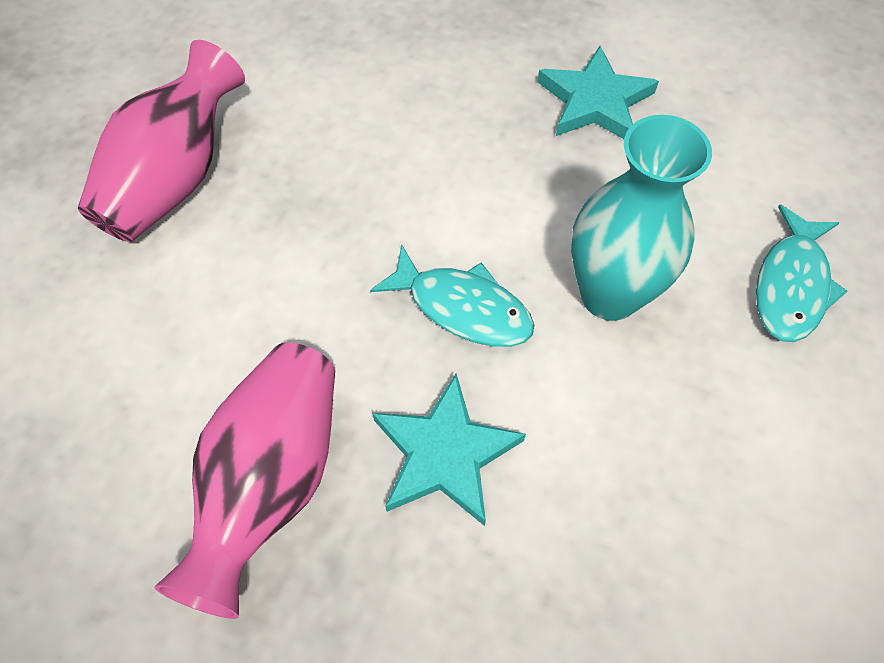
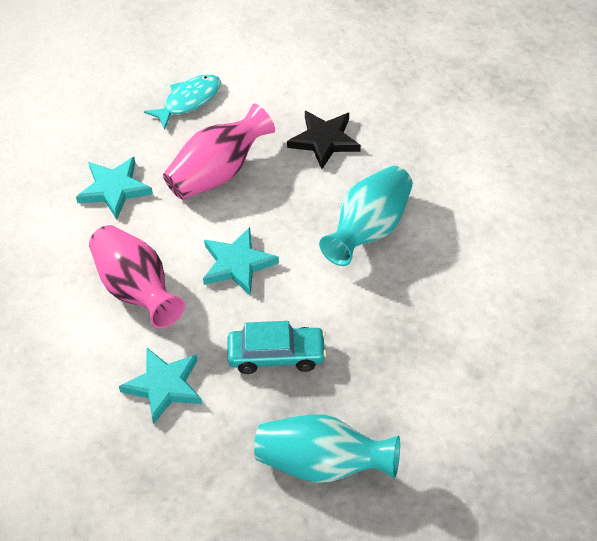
black star: none = 0 -> [287,111,361,169] = 1
turquoise car: none = 0 -> [228,321,327,374] = 1
turquoise fish: [370,245,534,347] [756,204,847,342] = 2 -> [144,74,221,129] = 1
turquoise star: [372,374,526,526] [537,46,659,139] = 2 -> [76,157,153,219] [119,348,202,425] [203,227,279,295] = 3
turquoise vase: [571,115,712,321] = 1 -> [254,414,400,483] [319,166,413,266] = 2

